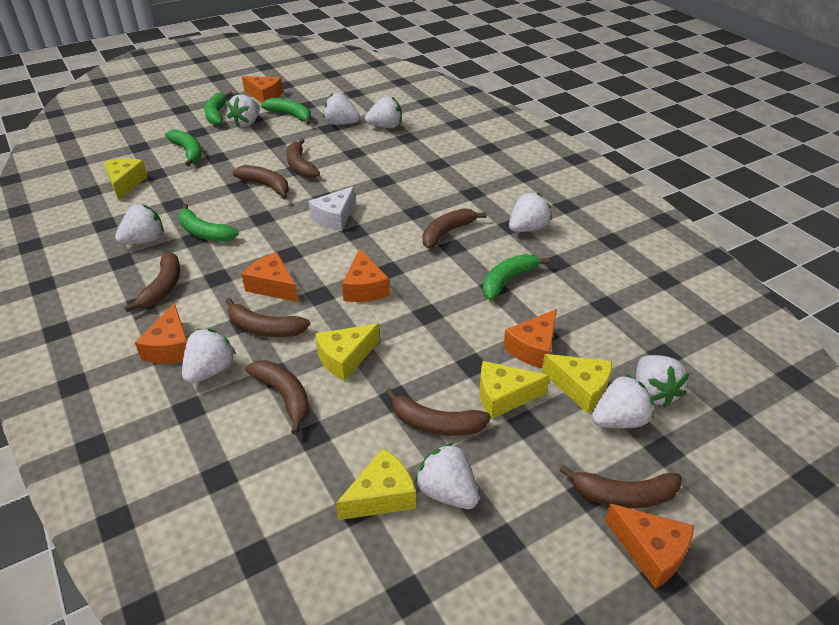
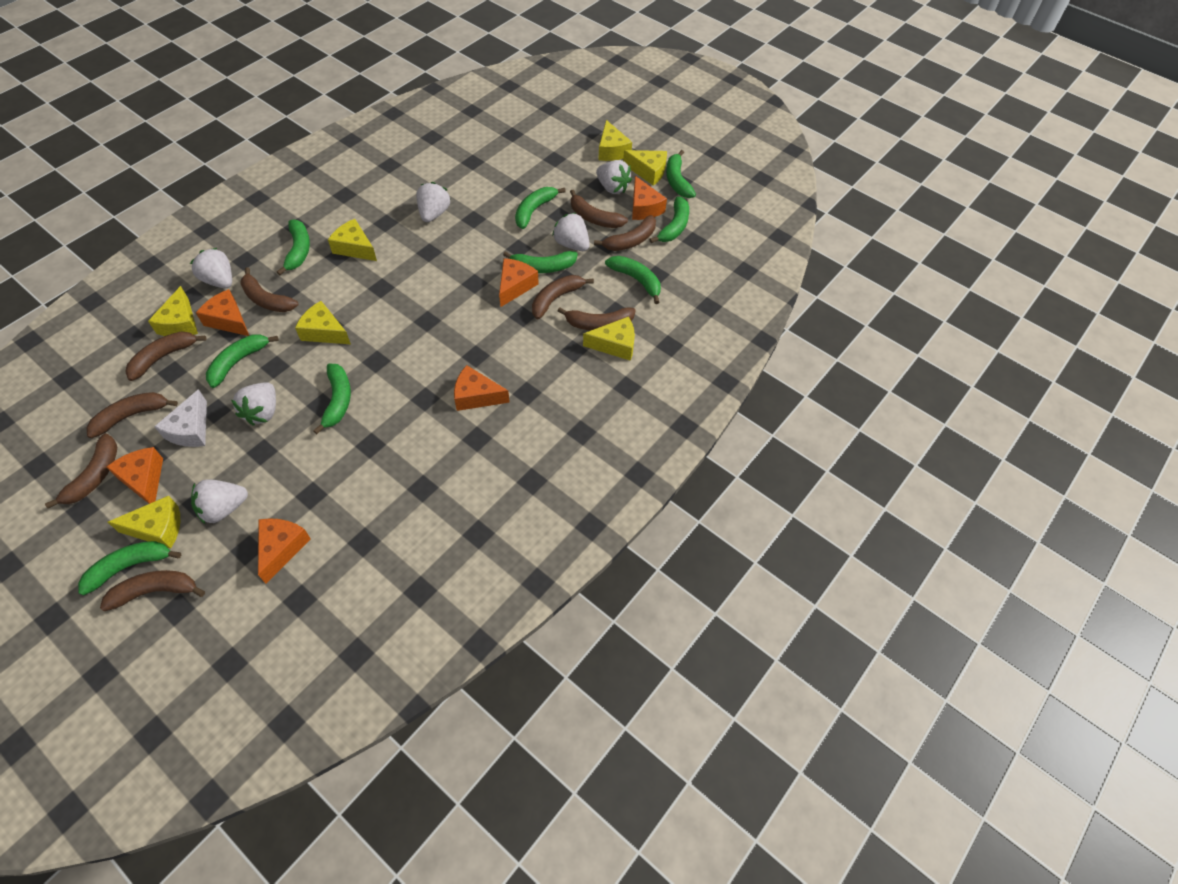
brown banana: [124,252,180,312] [225,298,310,337] [233,165,289,200] [245,360,310,435] [286,138,320,178] [385,388,491,436] [422,208,487,249] [559,465,681,508] = 8 -> [45,434,117,508] [86,392,178,438] [100,570,205,611] [125,332,207,381] [240,267,299,312] [532,275,594,319] [558,307,636,330] [570,190,628,228] [594,215,656,251] = 9
green banana: [165,129,202,166] [178,204,239,242] [204,91,233,126] [261,98,311,124] [483,254,550,300] = 5 -> [78,541,181,595] [206,334,278,388] [277,219,310,275] [313,364,351,434] [503,251,578,273] [515,187,566,229] [605,256,661,304] [649,197,689,243] [666,150,696,198] = 9
white strawberry: [115,204,164,245] [182,329,236,384] [227,94,260,127] [323,93,360,125] [365,96,402,128] [415,443,479,509] [509,193,552,232] [592,374,654,428] [636,355,689,407] = 9 -> [190,248,232,288] [191,479,248,525] [231,382,276,426] [416,182,450,222] [552,212,590,251] [596,160,632,194] = 6
yellow cheese: [104,159,148,201] [315,324,379,381] [336,448,416,520] [480,361,550,419] [542,354,612,413] = 5 -> [108,496,180,548] [148,286,198,336] [295,301,351,344] [328,219,377,261] [583,317,635,361] [598,120,632,161] [623,150,667,186] = 7

